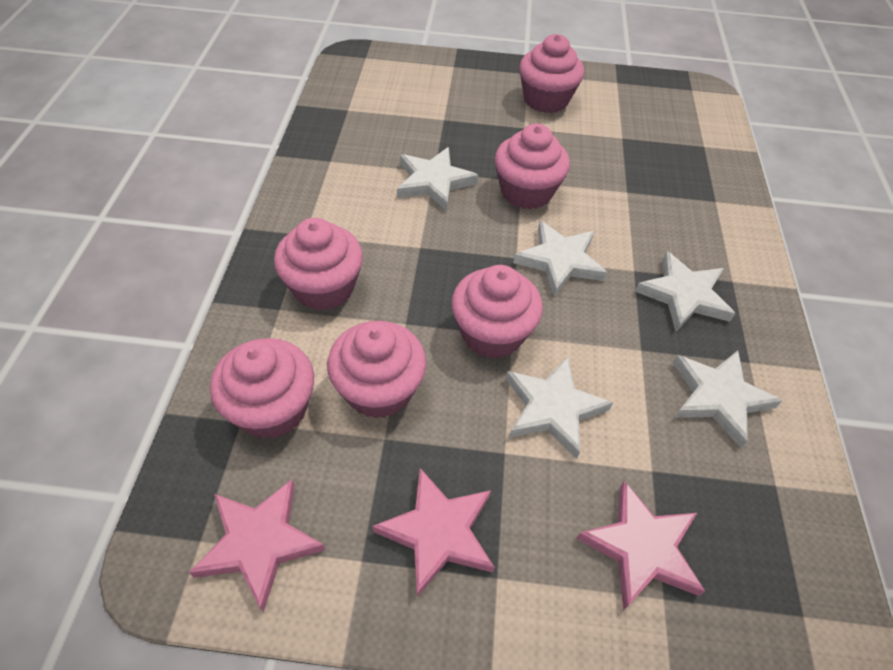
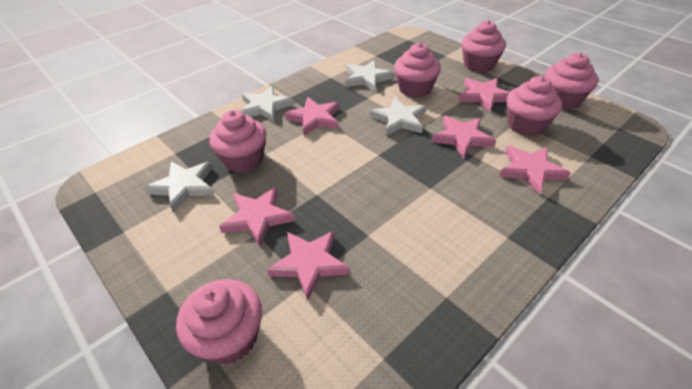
pink star: [189,479,325,612] [372,468,495,597] [577,481,705,610] = 3 -> [219,187,295,247] [267,231,350,301] [285,97,339,136] [432,115,496,159] [458,78,510,113] [499,146,571,195] = 6
white star: [397,147,478,211] [506,356,613,459] [513,221,608,297] [635,251,735,331] [673,350,783,448] = 5 -> [145,161,214,212] [241,86,294,122] [345,60,394,92] [370,97,426,136] = 4

